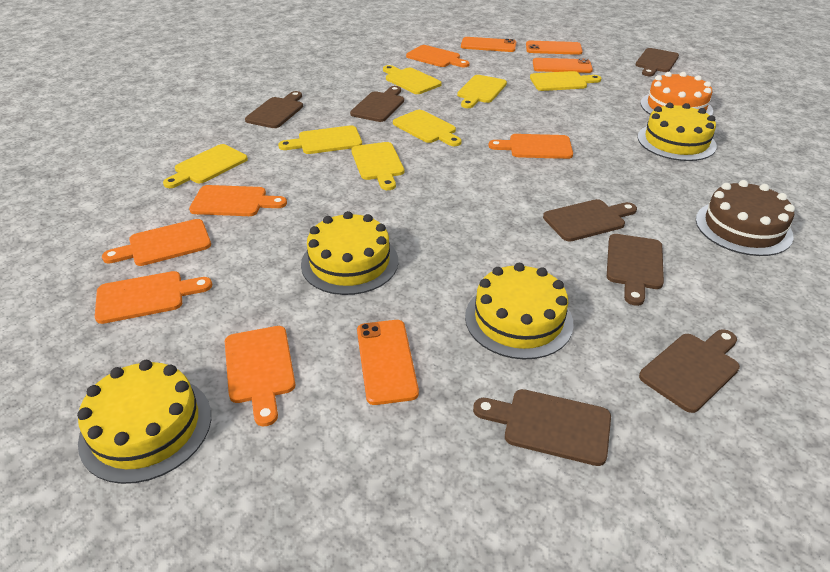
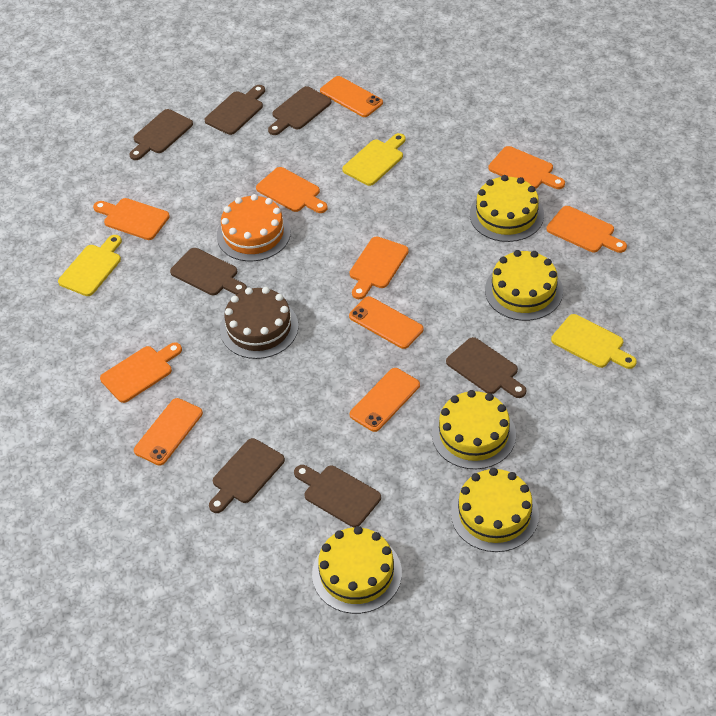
yellow cake: [77,360,211,484] [301,211,398,295] [465,263,574,359] [638,103,717,161] = 4 -> [312,526,402,614] [432,390,516,469] [451,468,539,552] [470,175,544,242] [485,250,563,321] = 5
yellow cutting board: [163,144,248,188] [278,125,362,154] [351,142,404,190] [383,65,442,94] [393,110,462,146] [457,75,507,108] [530,71,601,91] = 7 -> [58,235,122,296] [342,133,405,186] [551,314,637,369] = 3

